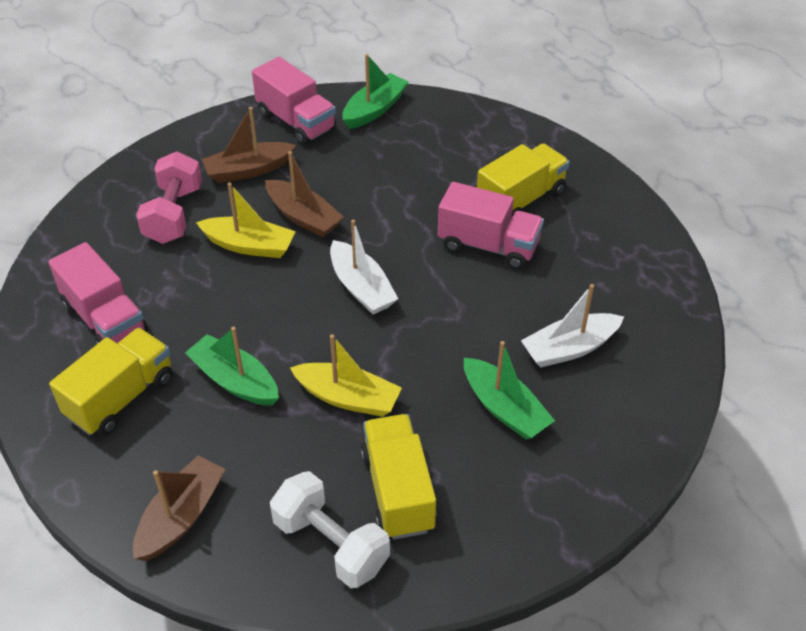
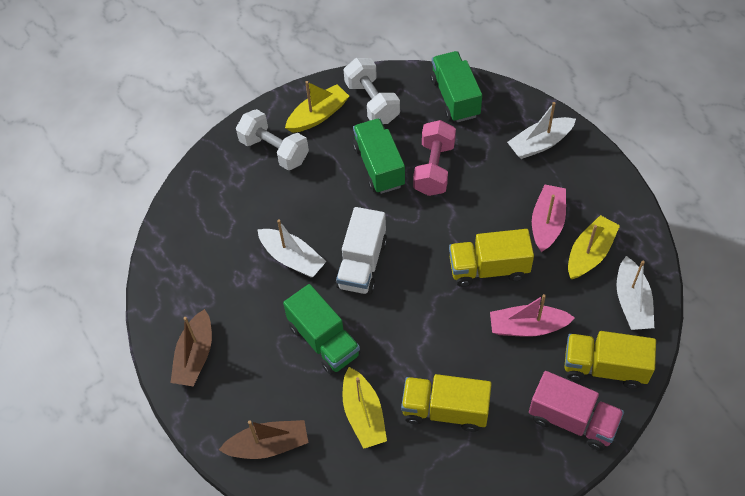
brown boat: [133,455,226,561] [202,107,296,183] [265,151,344,238] = 3 -> [171,309,212,386] [219,420,308,459] = 2
green boat: [185,327,279,406] [342,54,409,129] [464,341,555,440] = 3 -> none = 0
green truck: none = 0 -> [283,284,360,375] [353,118,405,194] [430,51,482,122] = 3
pink boat: none = 0 -> [490,294,575,337] [532,185,566,253] = 2
pink truck: [48,242,148,345] [252,57,336,145] [438,182,544,269] = 3 -> [529,371,624,451] = 1
white boat: [330,220,398,314] [521,284,624,368] = 2 -> [257,219,327,278] [507,102,576,159] [617,256,654,330] = 3
white dumbbell: [270,471,390,588] = 1 -> [236,109,309,170] [344,58,400,124] = 2
white truck: none = 0 -> [336,207,387,295] = 1
yellow boat: [196,183,296,258] [290,334,402,417] = 2 -> [285,81,349,133] [342,367,387,449] [568,215,620,279] = 3

